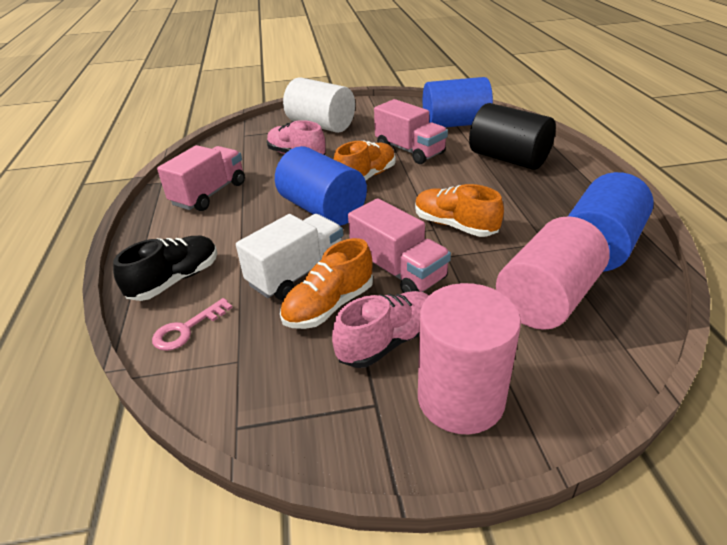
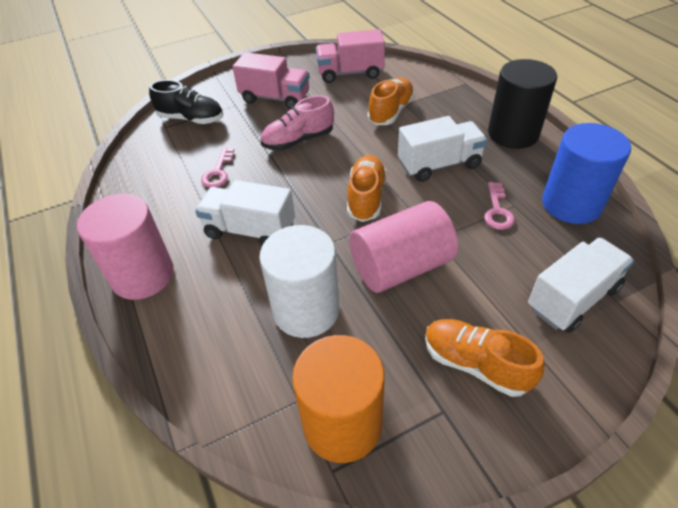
blue cylinder: [275,146,367,226] [423,77,493,128] [568,172,654,272] = 3 -> [542,123,631,224] = 1
orange cylinder: none = 0 -> [292,335,385,463] = 1
pink key: [152,298,233,351] = 1 -> [201,148,234,188] [484,182,515,230] = 2
pink shoe: [267,120,326,155] [332,291,429,368] = 2 -> [261,95,334,151] = 1
pink truck: [157,145,245,211] [348,198,451,293] [374,99,448,164] = 3 -> [233,52,310,109] [316,29,385,83] = 2
white truck: [236,214,343,300] = 1 -> [195,180,295,246] [398,116,488,182] [528,238,634,333] = 3

